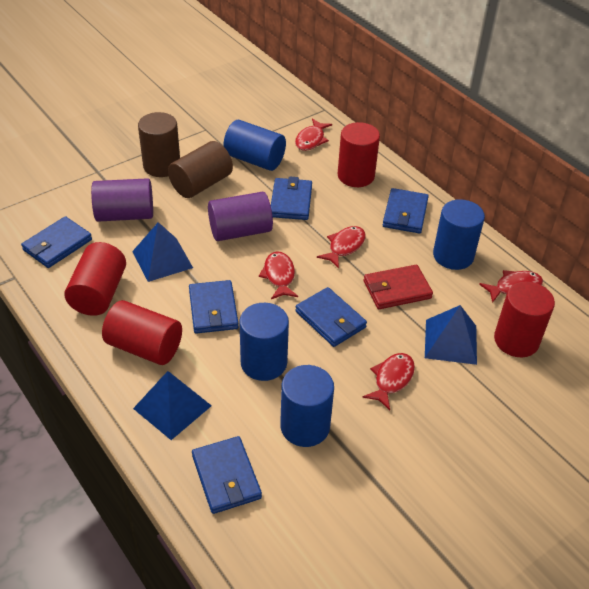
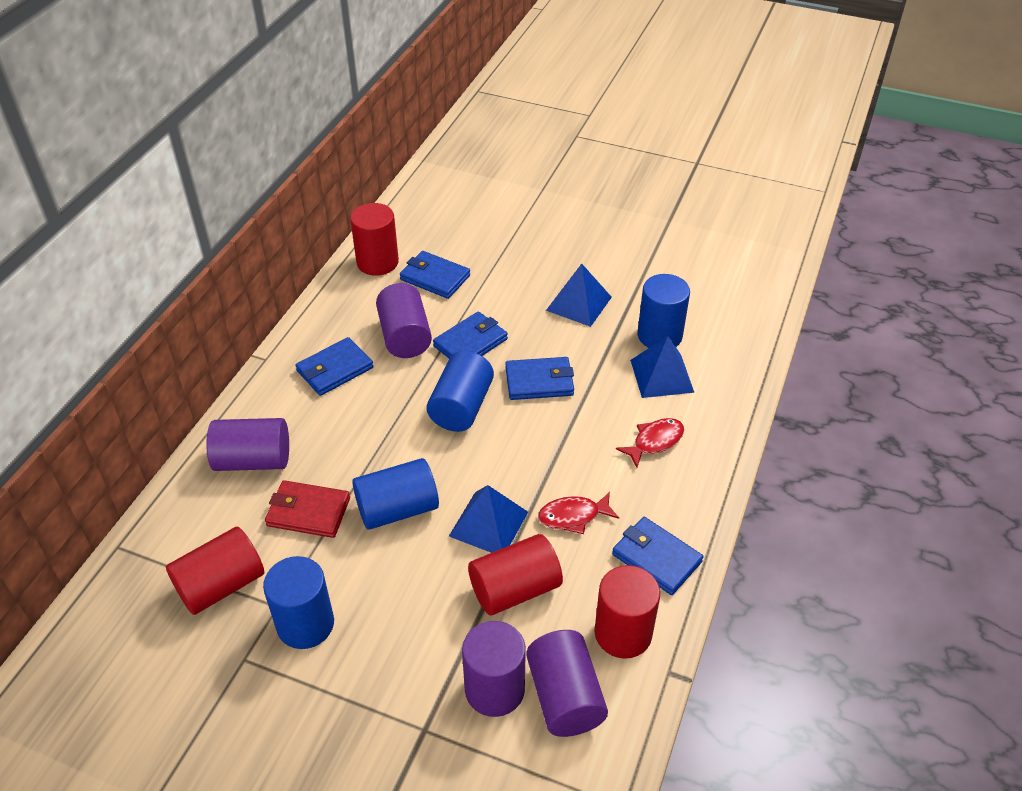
blue wallet: [21,216,92,268] [189,280,239,334] [192,436,262,514] [271,177,312,220] [295,287,367,347] [383,188,429,234] = 6 -> [295,337,373,396] [400,251,470,299] [433,311,508,359] [505,357,574,400] [612,517,703,595] = 5
brown cylinder: [138,112,180,177] [168,141,233,198] = 2 -> none = 0
purple cylinder: [91,178,153,222] [208,192,273,241] = 2 -> [206,418,289,471] [376,283,432,358] [462,621,526,717] [526,630,608,737] = 4
red fish: [259,251,298,299] [295,118,332,151] [317,226,366,269] [362,353,415,410] [479,270,543,303] = 5 -> [538,492,619,534] [616,418,684,468] = 2

